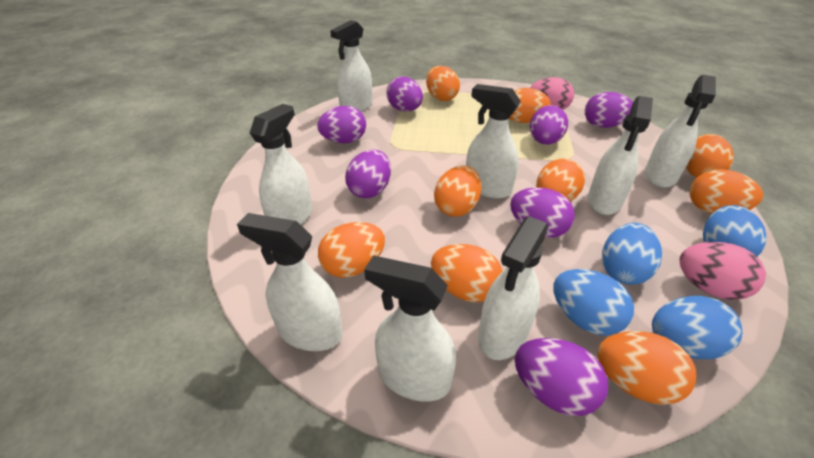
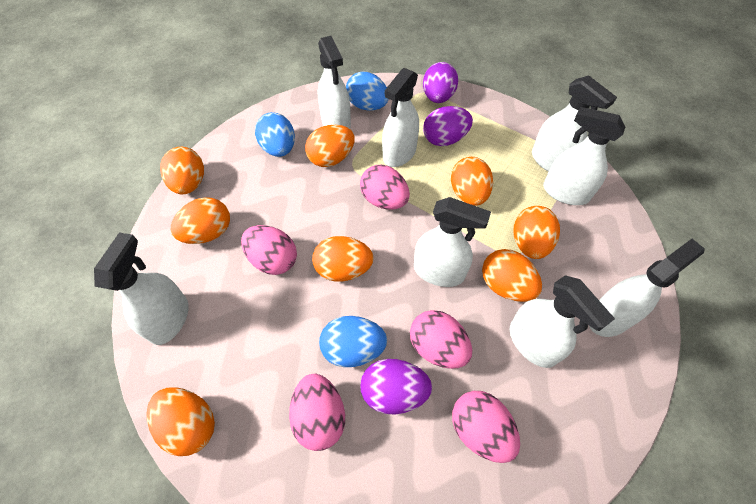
blue egg: [553,269,634,336] [602,223,662,285] [652,296,742,359] [703,205,767,257] = 4 -> [255,112,295,157] [319,316,387,367] [346,72,389,111] = 3
orange egg: [318,222,385,278] [426,66,460,101] [431,244,503,302] [434,165,481,217] [509,88,551,123] [536,158,585,201] [597,331,696,405] [686,134,734,178] [689,169,763,214] = 9 -> [146,387,215,456] [160,147,204,194] [171,197,230,244] [305,125,355,167] [312,236,373,282] [451,157,493,206] [482,249,542,302] [514,206,560,259] = 8
pink egg: [530,77,574,110] [679,242,766,300] = 2 -> [241,225,297,275] [289,374,345,451] [360,165,410,210] [410,310,472,369] [452,391,520,463] = 5
purple egg: [317,106,366,143] [345,149,391,198] [386,77,423,112] [510,187,575,238] [515,338,608,416] [530,105,568,145] [585,92,633,128] = 7 -> [361,359,432,414] [423,62,458,103] [423,106,473,146] = 3

